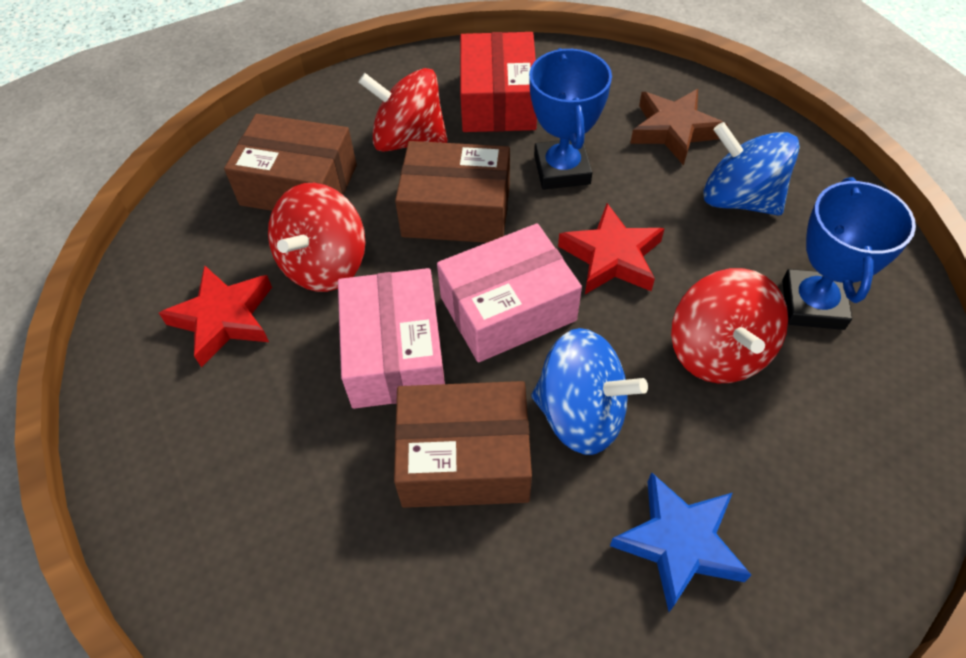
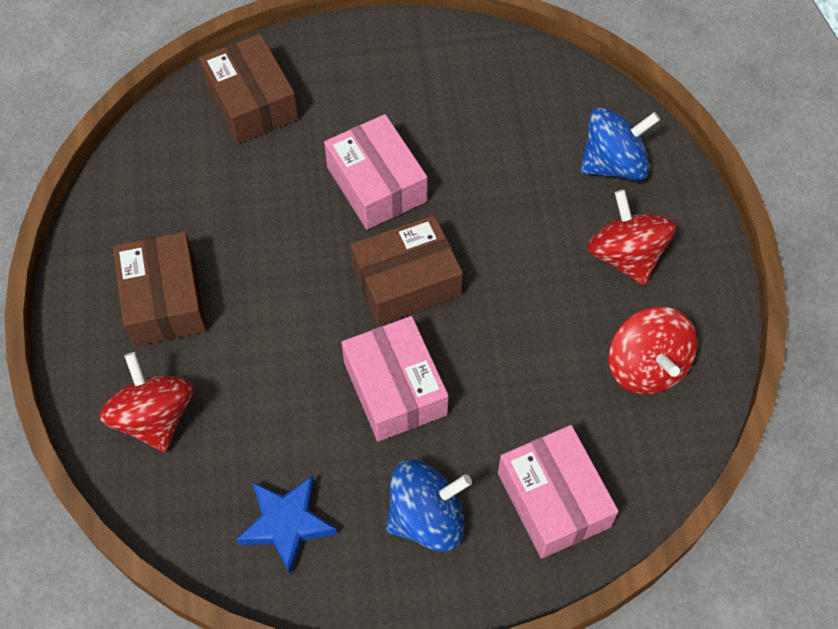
blue trophy: [529,48,612,189] [782,177,916,330] = 2 -> none = 0
brown star: [630,89,728,166] = 1 -> none = 0
pink box: [338,268,445,409] [437,223,582,362] = 2 -> [324,114,427,230] [341,316,449,442] [498,425,619,558] = 3
red box: [460,32,537,132] = 1 -> none = 0
red star: [159,265,272,367] [558,203,665,294] = 2 -> none = 0

